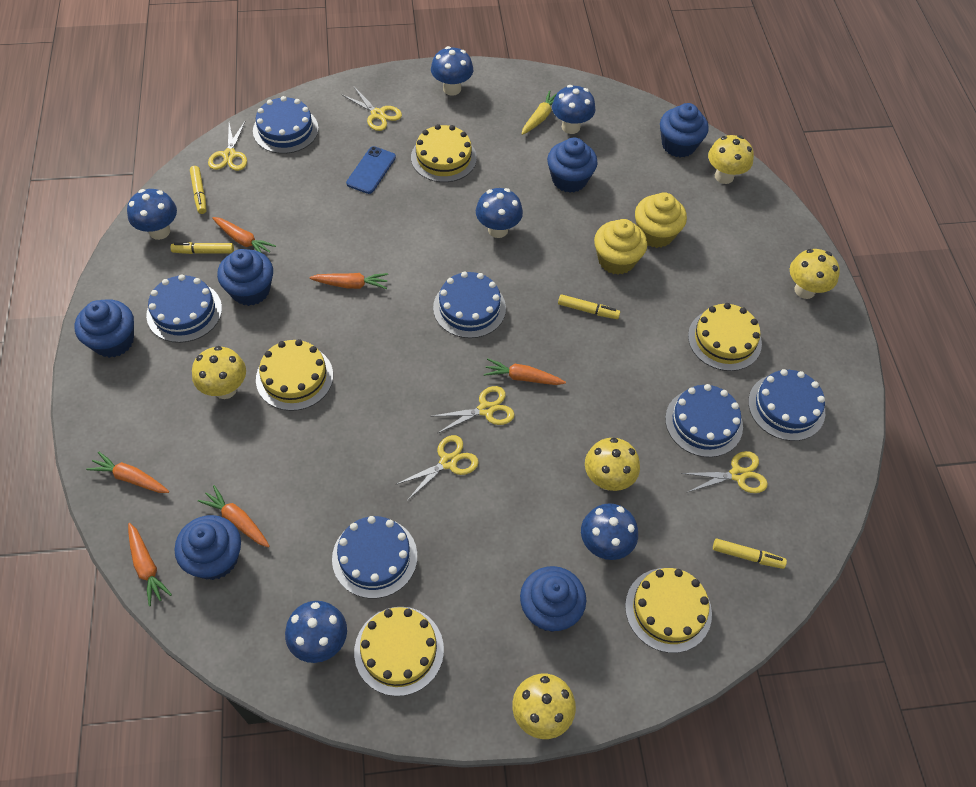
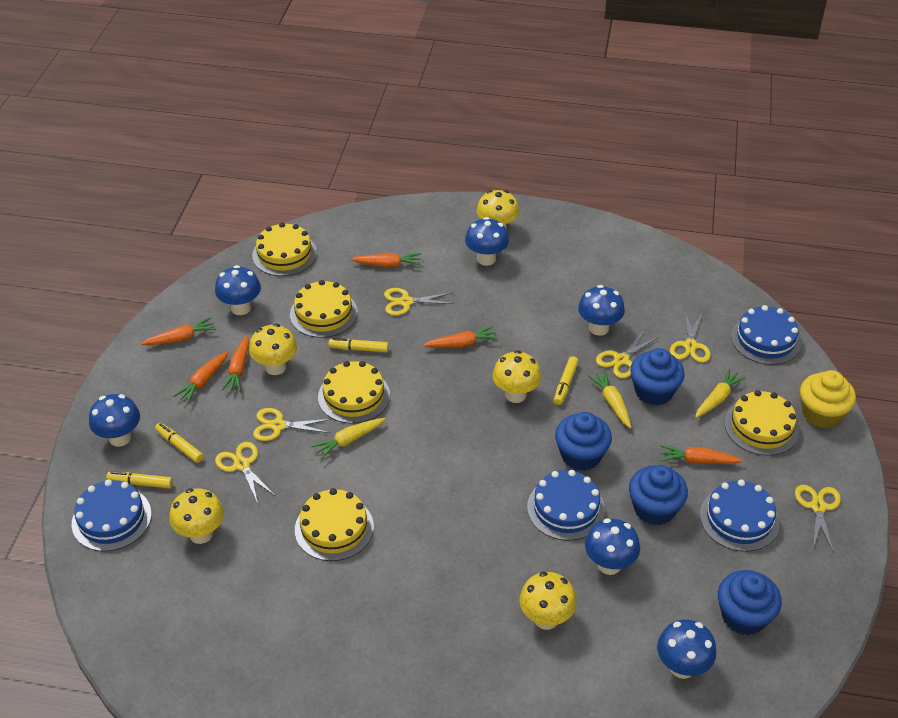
blue cake: [146,274,222,343] [253,96,318,154] [332,516,417,598] [433,271,506,338] [665,384,743,457] [748,369,825,441] = 6 -> [72,479,151,551] [527,470,605,541] [700,479,780,552] [731,305,801,365] = 4
blue cupcake: [75,299,134,358] [174,515,241,580] [217,249,273,306] [520,566,586,632] [547,138,598,193] [660,103,709,158] = 6 -> [555,412,612,471] [629,465,688,525] [630,348,685,406] [718,570,782,635] = 4
blue phone: [346,146,396,194] = 1 -> none = 0
yellow carrot: [521,90,557,135] = 1 -> [311,418,385,459] [588,370,631,428] [695,368,746,418] = 3
yellow cupcake: [594,219,647,275] [635,192,687,248] = 2 -> [800,370,856,428] = 1
yellow scissors: [208,122,247,171] [341,87,402,131] [395,435,479,501] [433,386,515,433] [681,451,768,493] = 5 -> [215,442,275,503] [253,408,332,441] [384,288,454,316] [596,329,659,378] [670,312,711,363] [795,485,841,553] = 6

